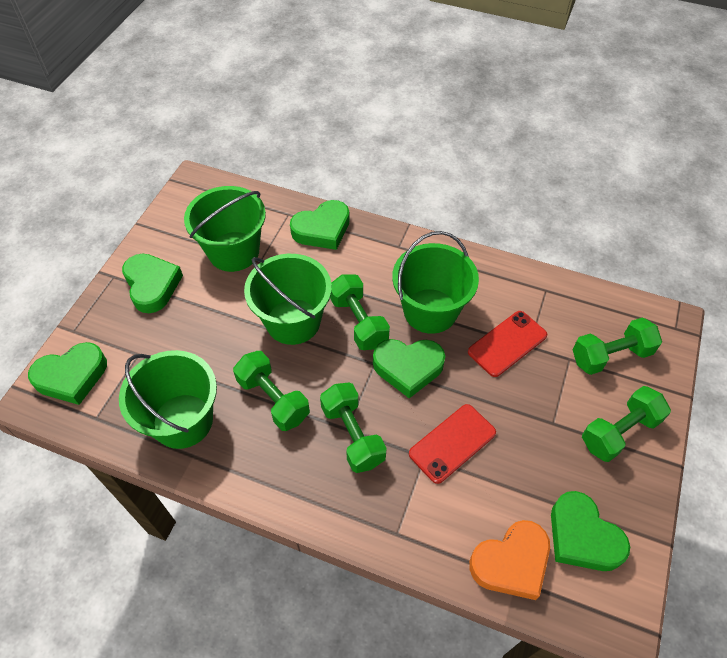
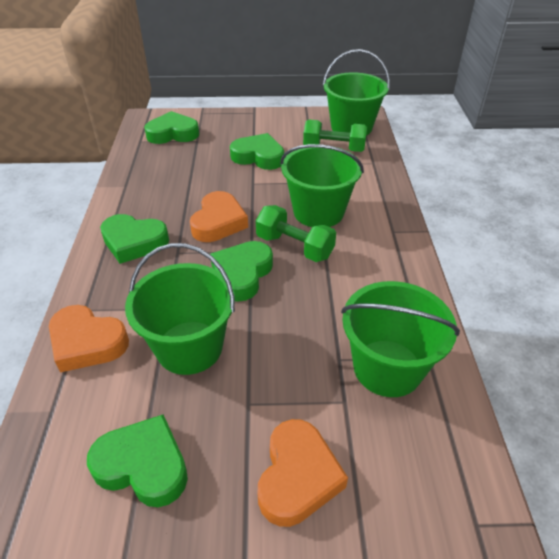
green dumbbell: [233,351,310,431] [320,383,387,473] [330,274,390,350] [572,317,662,375] [582,386,671,462] = 5 -> [256,205,336,262] [303,119,367,152] = 2
orange heart: [469,520,550,600] = 1 -> [49,305,129,373] [190,191,248,242] [258,419,348,527] = 3
red phone: [409,404,496,484] [468,311,547,377] = 2 -> none = 0

